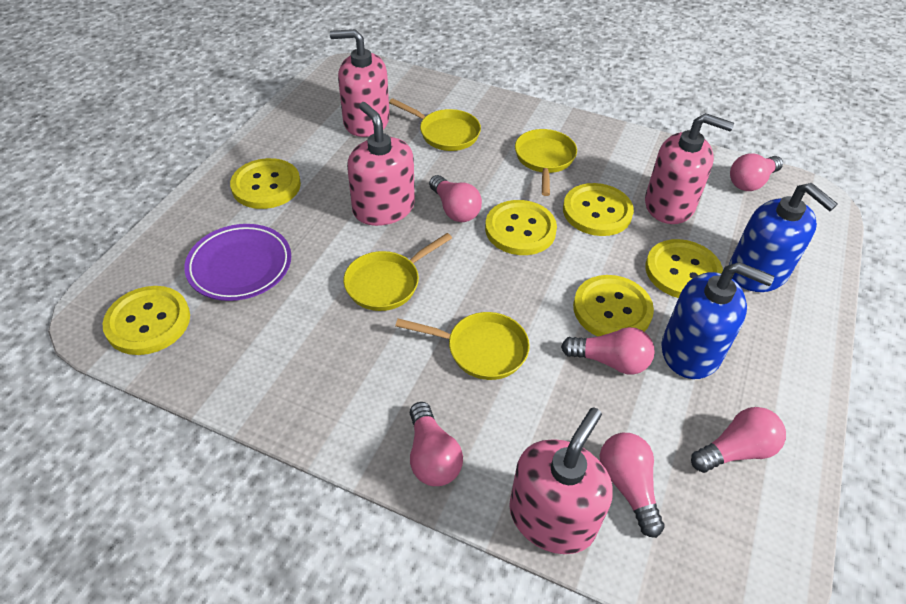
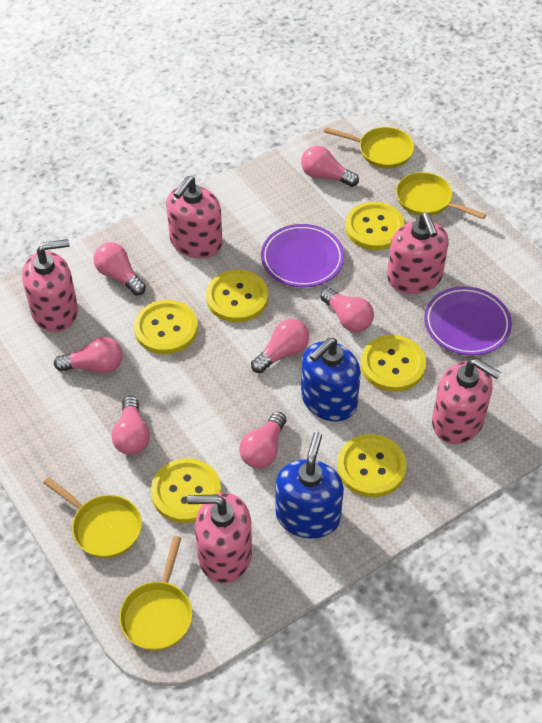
pink light bulb: [409,402,463,486] [429,175,482,222] [561,327,655,375] [600,433,665,538] [691,407,786,473] [730,153,783,191] = 6 -> [54,337,123,373] [94,242,146,296] [112,396,150,455] [239,412,286,468] [251,319,309,373] [301,146,359,187] [320,288,374,332] = 7
pink soap dispenser: [330,29,390,137] [347,102,415,226] [509,407,613,554] [645,113,734,224] = 4 -> [22,239,78,332] [166,176,222,258] [187,493,252,583] [387,213,449,294] [432,358,501,444] = 5
purple plate: [184,224,291,301] = 1 -> [261,224,344,287] [424,286,512,356] = 2

